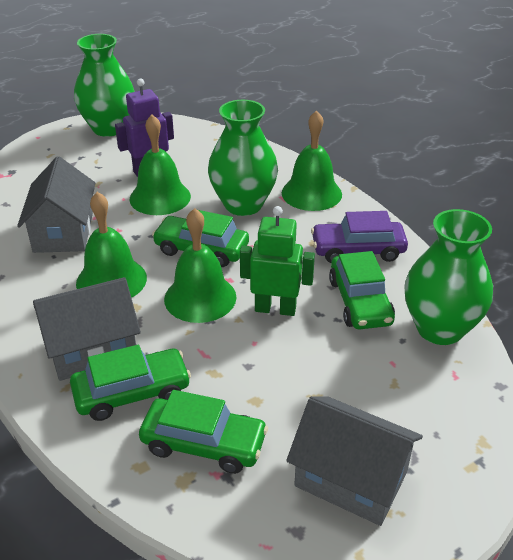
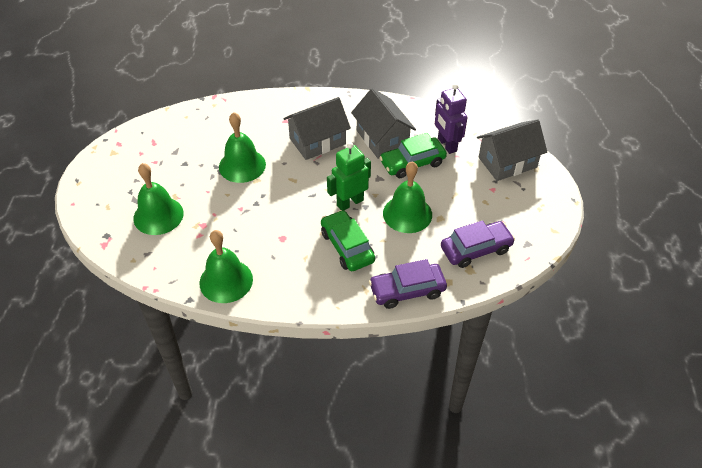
green car: [70,345,191,421] [139,390,268,474] [152,210,249,267] [329,251,395,329] = 4 -> [321,210,375,271] [379,133,447,178] = 2
green vase: [74,34,135,137] [208,100,278,216] [404,209,493,345] = 3 -> none = 0
purple car: [311,211,408,263] = 1 -> [369,259,447,309] [441,220,515,268] = 2

